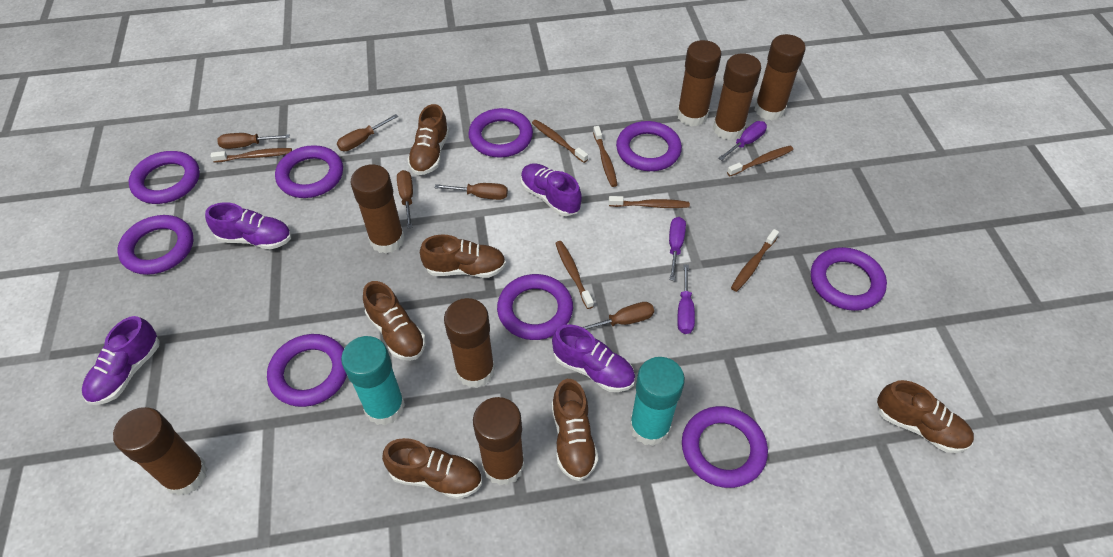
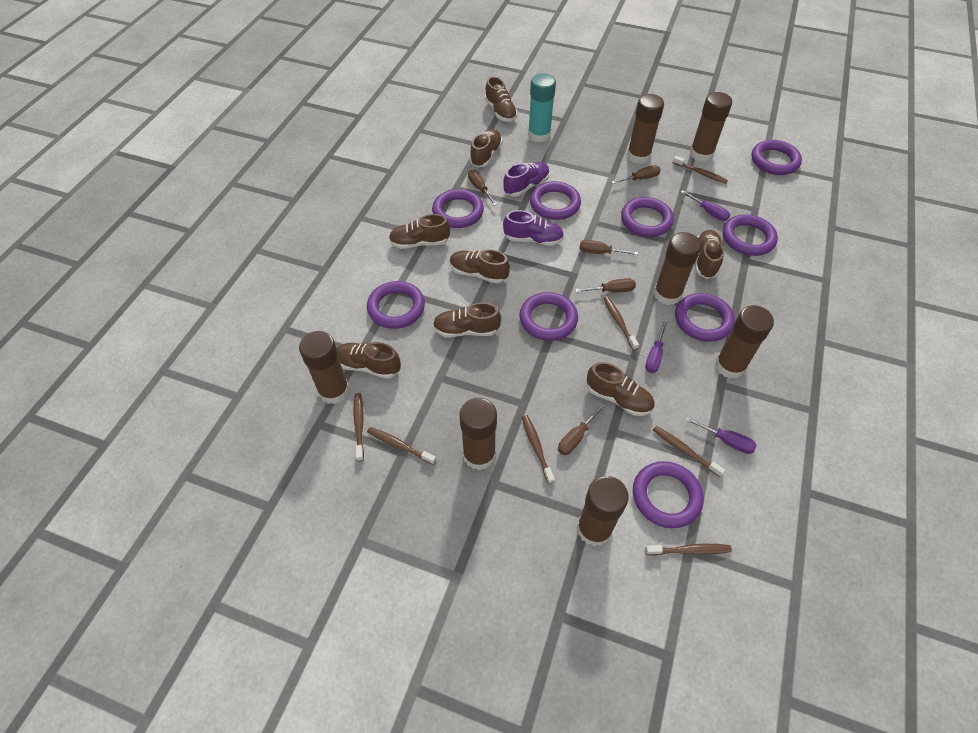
brown shoe: [363,281,426,361] [382,438,482,499] [407,104,449,175] [420,234,506,278] [552,379,598,481] [877,380,974,453] = 6 -> [337,342,401,379] [389,214,450,249] [433,302,501,338] [450,249,510,284] [470,129,502,167] [485,77,518,122] [587,362,655,416] [695,230,724,279] = 8
purple shoe: [82,316,160,405] [205,202,291,250] [521,163,582,216] [552,324,635,392] = 4 -> [503,162,550,197] [503,210,564,246] = 2
turquoise glue stick: [341,336,405,425] [630,357,685,446] = 2 -> [528,73,556,142] = 1

